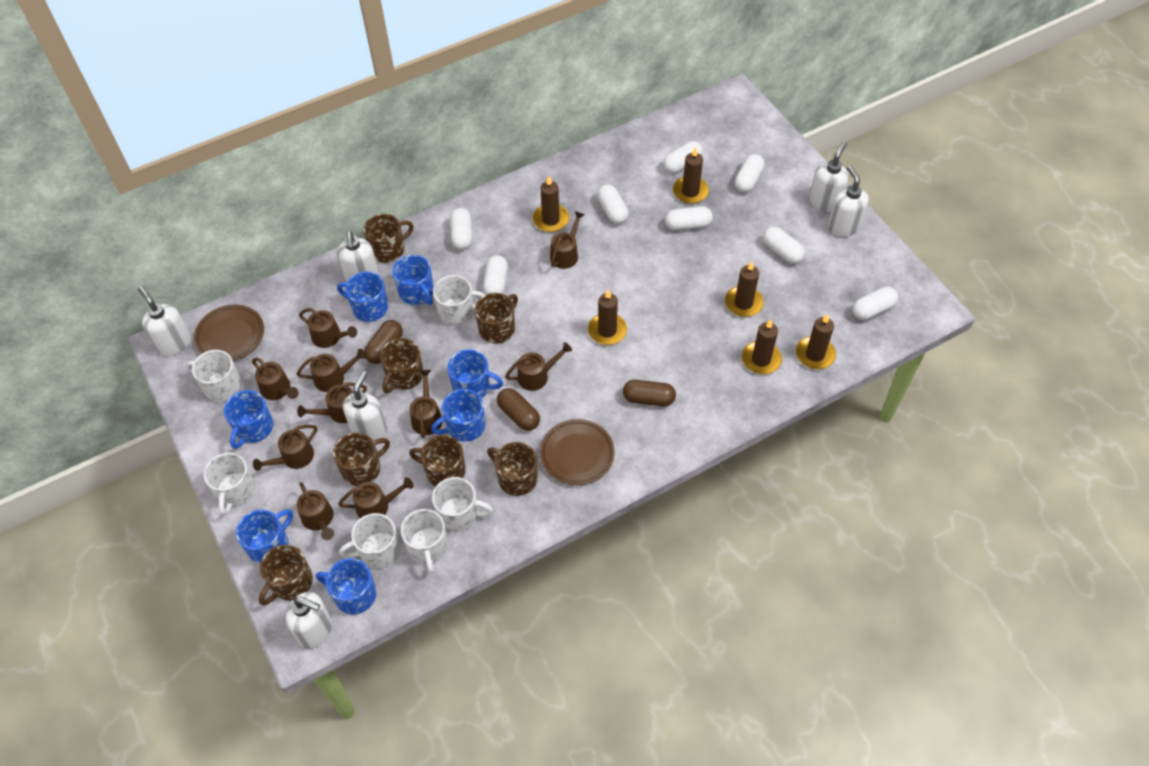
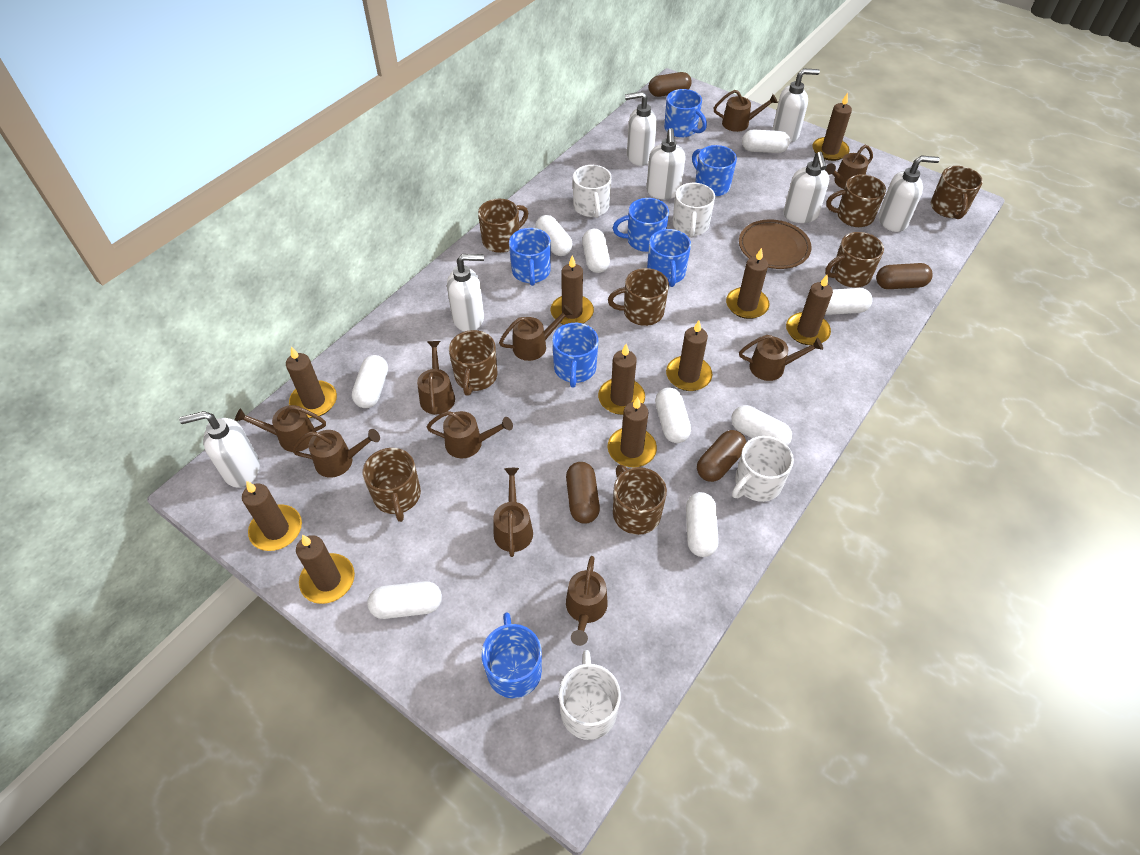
brown candle: [533,176,569,232] [588,289,627,345] [673,147,709,204] [725,261,764,317] [742,319,782,374] [796,314,836,369] = 6 -> [242,481,302,551] [286,347,337,418] [296,535,355,604] [550,255,594,325] [598,344,645,415] [608,397,657,467] [666,321,712,391] [726,248,770,319] [786,275,833,345] [813,93,852,161] = 10
brown capsule: [364,320,403,364] [497,388,540,431] [623,380,676,406] = 3 -> [566,462,600,524] [649,72,692,97] [697,430,747,482] [876,263,933,289] = 4
brown mug: [259,544,313,605] [333,432,390,486] [363,214,414,263] [380,338,423,393] [409,435,466,487] [475,293,518,344] [487,442,538,496] = 7 -> [362,448,421,522] [449,330,498,396] [478,199,528,253] [608,268,669,326] [613,464,667,535] [825,232,884,288] [826,174,886,227] [931,166,983,219] = 8
brown plate: [194,304,264,361] [540,419,615,485] = 2 -> [739,219,812,269] = 1
white capsule: [450,208,473,250] [483,255,508,294] [597,184,629,224] [663,141,703,174] [665,206,713,231] [734,154,765,193] [763,226,805,264] [852,287,898,320] = 8 -> [352,355,388,408] [367,581,442,619] [535,215,573,256] [582,229,610,273] [655,387,691,443] [686,492,719,557] [731,405,792,446] [742,129,790,153] [825,288,873,315] = 9
white mug: [186,350,241,402] [204,453,256,515] [339,513,400,569] [401,509,448,573] [432,477,493,532] [433,275,486,325] = 6 -> [559,650,621,740] [573,165,612,218] [673,183,715,237] [732,436,794,502] = 4
white soap dispenser: [138,286,191,356] [286,592,332,649] [337,231,379,282] [343,371,387,441] [809,142,849,212] [828,165,869,237] = 6 -> [179,411,260,488] [447,254,484,331] [625,91,657,166] [646,128,686,199] [772,68,820,143] [783,152,829,223] [879,155,940,232] = 7

